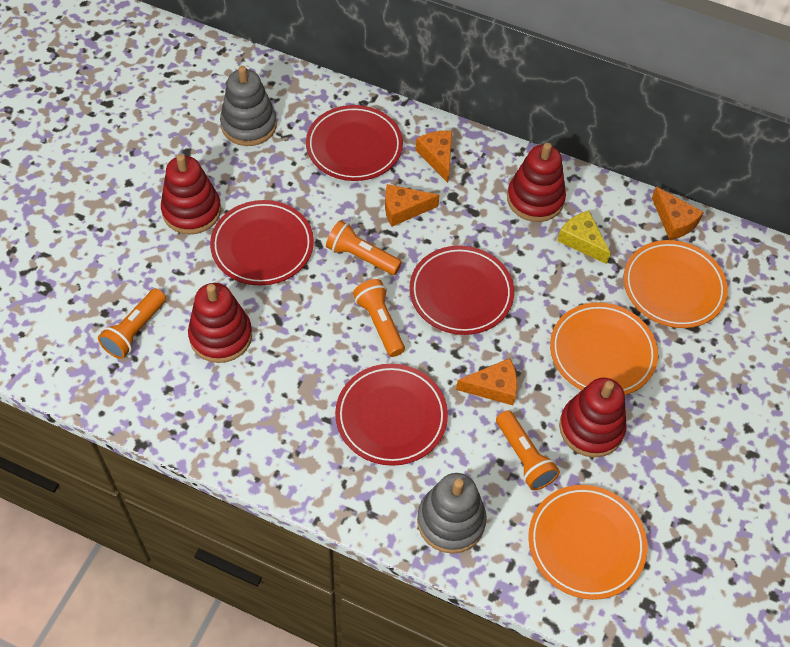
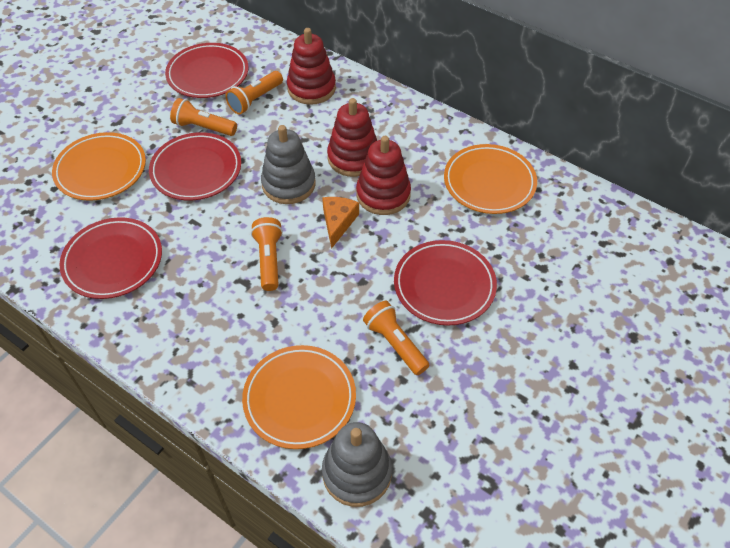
orange cheese: [385,184,439,226] [415,131,452,183] [456,358,517,405] [652,187,704,240] = 4 -> [322,197,359,249] = 1
red stacking toy: [161,154,221,234] [188,283,252,363] [507,143,566,222] [559,378,627,457] = 4 -> [287,28,336,105] [327,98,377,177] [356,136,411,215] = 3
yellow cheese: [558,210,611,264] = 1 -> none = 0

